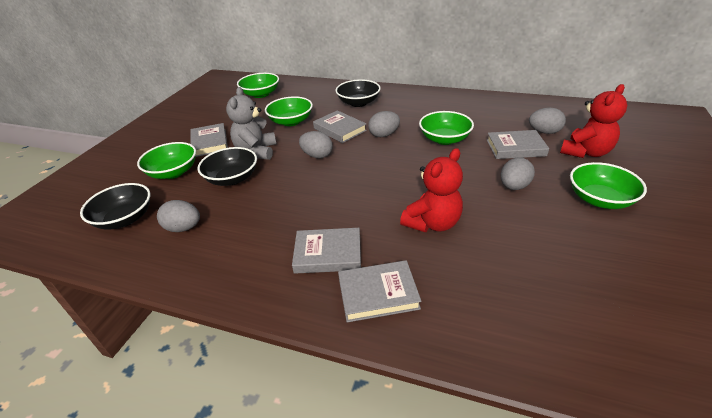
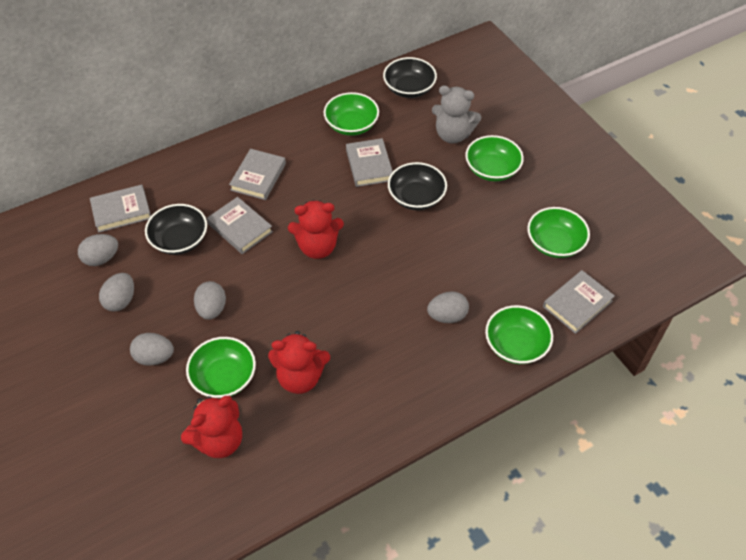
red teddy bear: [400,148,463,232] [560,84,627,158] = 2 -> [181,396,242,458] [268,331,330,394] [288,200,344,259] = 3

